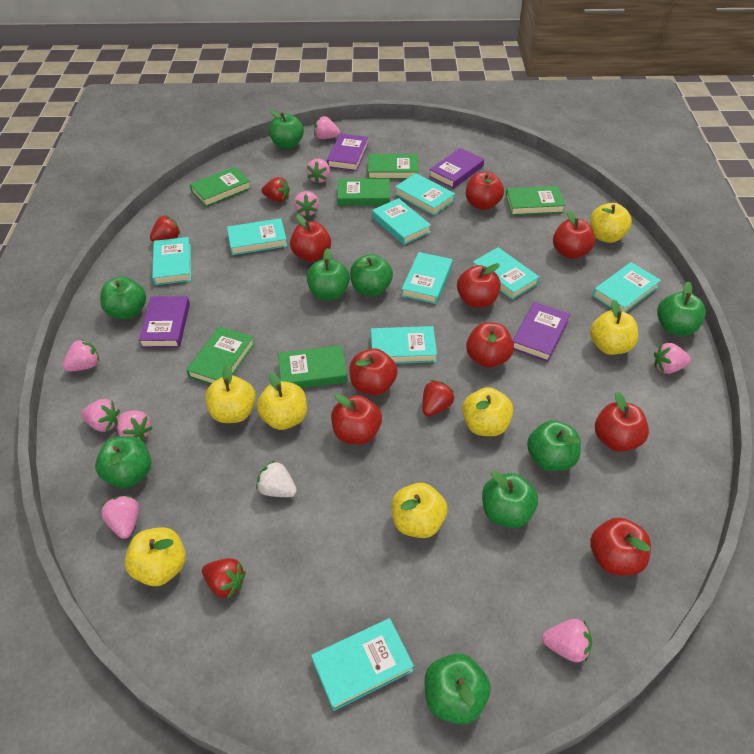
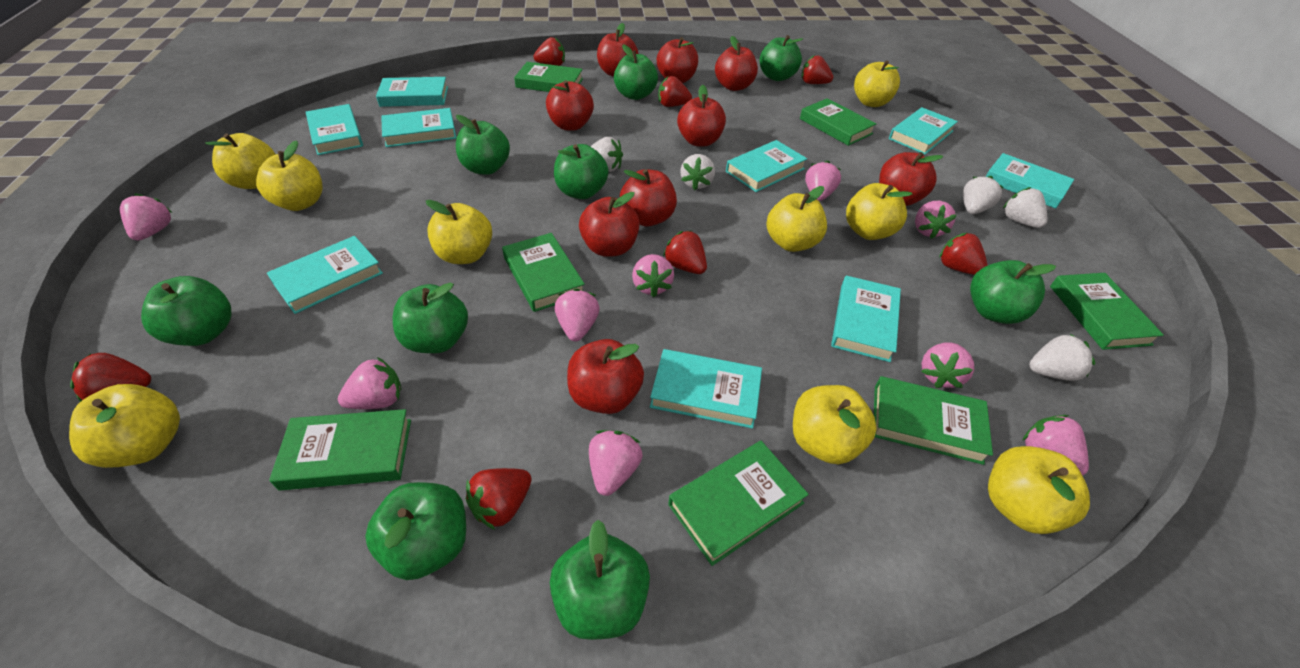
green book: [186,326,255,385] [190,166,251,207] [278,345,348,388] [337,179,390,206] [368,154,419,179] [506,186,565,216] = 6 -> [269,409,411,491] [502,233,585,312] [514,62,583,92] [668,441,809,566] [800,98,876,146] [874,376,993,465] [1050,273,1164,350] = 7
purple book: [138,296,190,348] [327,133,369,171] [429,148,484,189] [513,302,570,362] = 4 -> none = 0
red strawberry: [150,215,180,242] [202,558,246,599] [261,177,290,202] [422,380,455,417] = 4 -> [70,353,151,402] [466,468,532,530] [533,37,565,66] [658,76,692,107] [663,231,707,274] [802,55,833,84] [939,233,988,275] = 7
white strawberry: [256,460,297,497] = 1 -> [590,137,623,172] [681,154,715,190] [963,176,1004,214] [1003,187,1047,228] [1029,334,1095,381] = 5
yellow apple: [125,527,186,586] [205,365,256,423] [257,372,307,430] [392,483,447,538] [462,387,513,436] [590,203,632,243] [590,300,638,355] = 7 -> [69,384,180,468] [205,133,276,189] [256,140,322,211] [426,200,492,264] [766,186,827,252] [793,385,877,464] [846,183,912,240] [854,60,900,107] [988,446,1090,534] = 9

